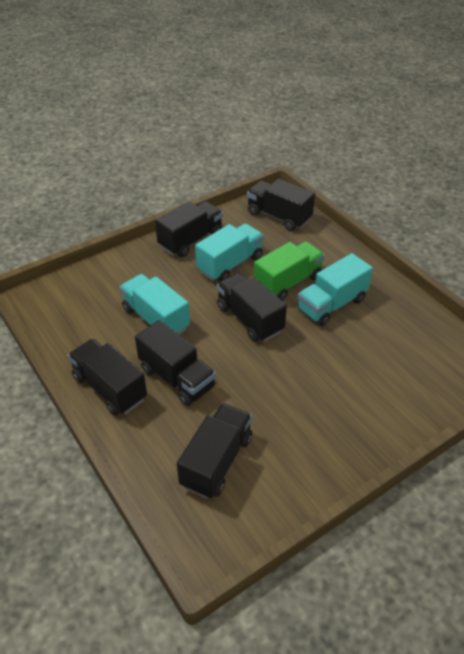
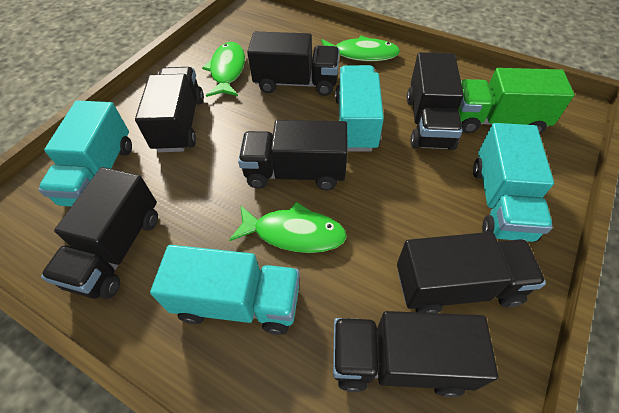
black truck: [68,339,147,415] [135,320,216,406] [155,201,223,257] [177,403,252,499] [217,273,287,342] [247,179,315,231] = 6 -> [41,167,158,299] [135,67,204,152] [238,120,347,190] [247,32,339,96] [333,311,498,397] [397,232,546,313] [407,52,464,150] = 7
green fish: none = 0 -> [202,42,245,97] [229,202,347,253] [321,36,400,61] = 3
turquoise truck: [119,274,190,334] [195,223,264,282] [297,253,373,326] = 3 -> [38,100,132,207] [150,245,300,335] [335,65,384,152] [473,123,554,242] = 4

